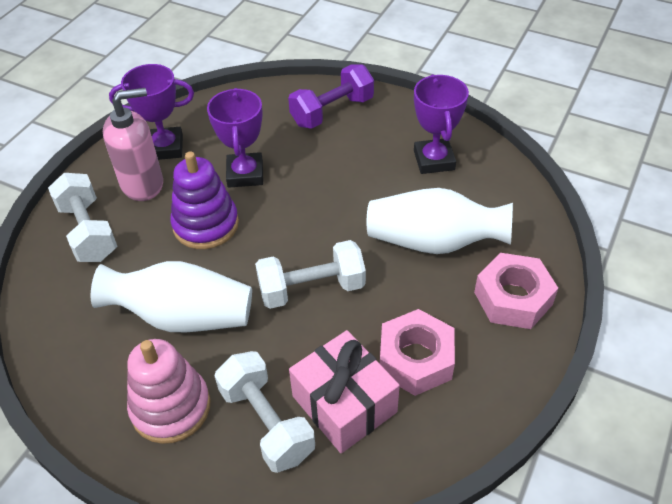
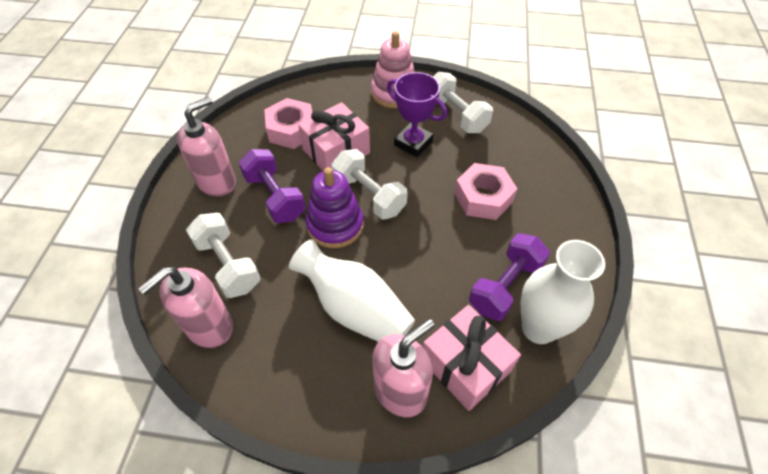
pink gift: [289,330,400,453] = 1 -> [298,102,370,171] [423,305,521,411] = 2
pink soap dispenser: [103,88,163,201] = 1 -> [138,267,233,348] [177,97,236,197] [373,319,435,418] = 3
purple dumbbell: [288,64,374,129] = 1 -> [239,149,306,223] [469,233,550,321] = 2
purple trophy: [109,64,194,160] [207,88,263,188] [414,74,469,174] = 3 -> [387,72,447,157] = 1

